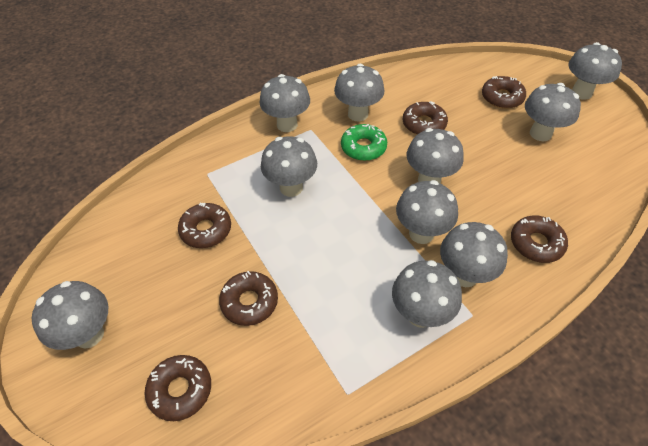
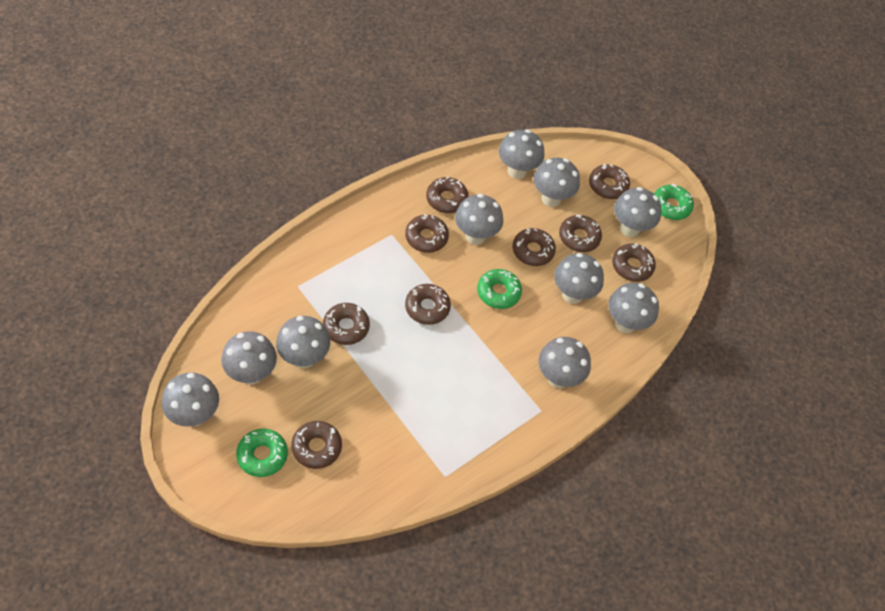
brown donut: [144,355,211,421] [178,202,231,248] [219,271,278,326] [403,101,448,135] [482,76,526,109] [511,215,568,263] = 6 -> [291,421,342,469] [323,303,370,345] [405,214,449,253] [405,284,451,325] [426,177,469,213] [512,228,556,266] [559,215,602,252] [589,164,630,199] [612,243,656,282] = 9
green donut: [341,124,387,161] = 1 -> [236,429,288,477] [477,269,522,309] [654,184,694,220] = 3

